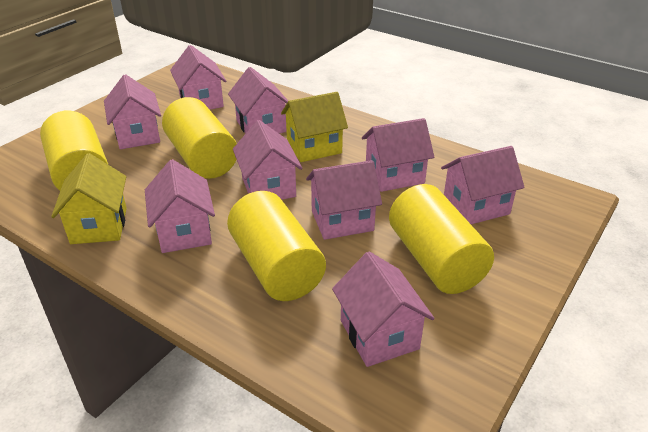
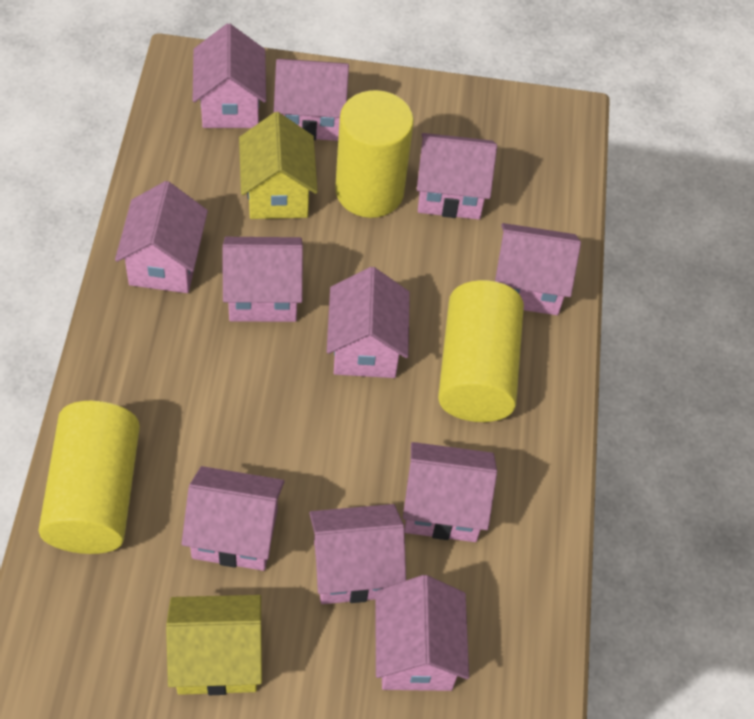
pink house: [104,74,161,149] [145,159,215,253] [170,45,226,110] [228,67,288,134] [233,120,302,200] [306,160,382,240] [332,251,435,367] [362,118,434,192] [441,146,525,224] = 9 -> [115,181,208,293] [181,466,285,571] [193,24,266,128] [222,237,303,322] [274,59,349,141] [309,504,406,604] [327,267,410,378] [375,575,469,691] [403,442,497,542] [417,133,497,220] [495,223,581,315] = 11
yellow cylinder: [40,111,108,190] [162,97,237,179] [227,191,326,301] [389,184,494,294] = 4 -> [38,401,140,554] [335,90,414,218] [438,280,524,422] = 3

